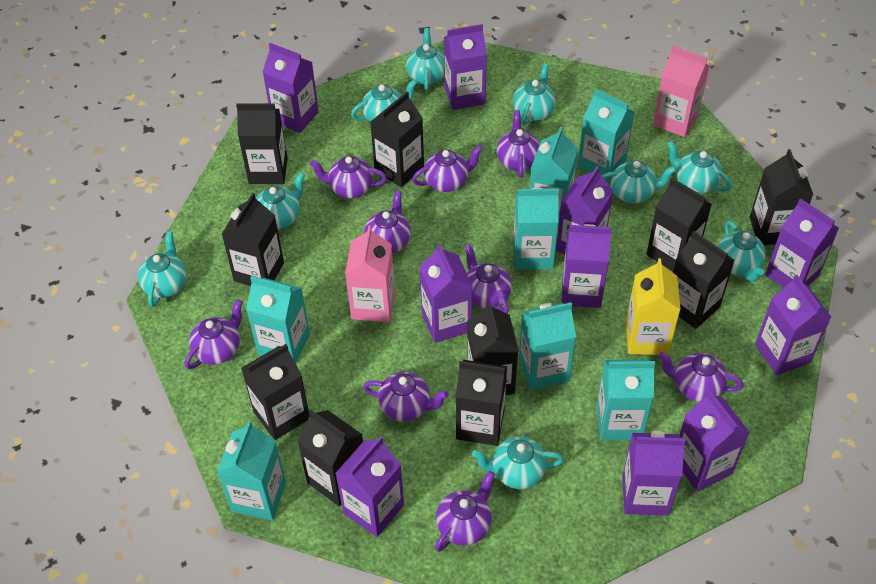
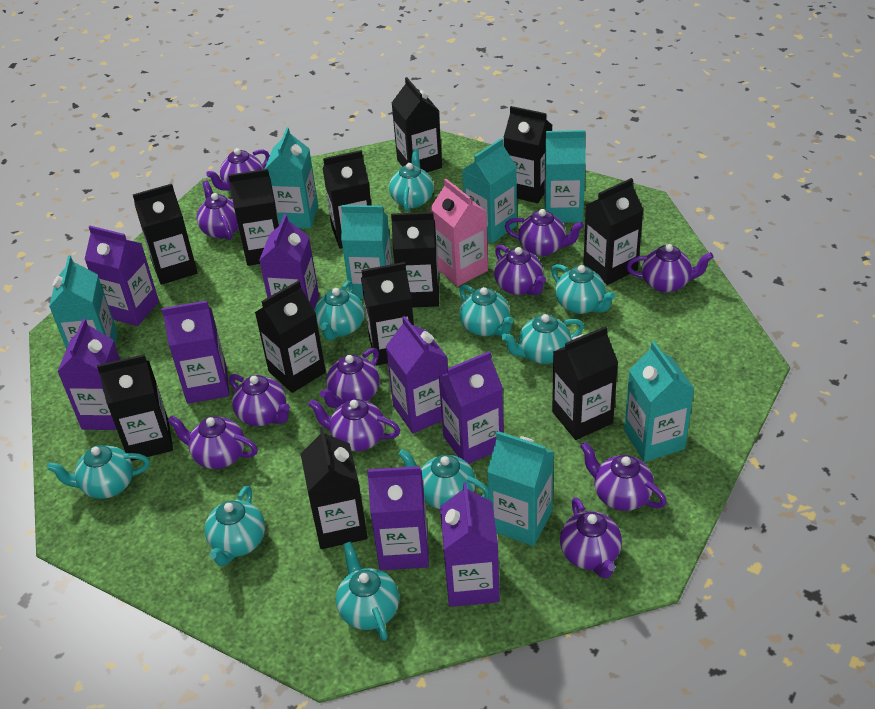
black carton: [221,193,284,286] [236,103,288,184] [241,344,310,440] [297,410,363,507] [370,92,424,187] [456,360,507,446] [467,301,518,395] [646,178,712,271] [673,231,735,329] [750,149,813,245] = 10 -> [97,354,173,461] [133,184,198,285] [228,169,279,266] [255,280,326,393] [301,427,368,549] [323,150,371,249] [361,262,414,365] [391,212,439,308] [392,77,442,172] [503,106,552,203] [552,326,618,440] [583,178,643,285] = 12
pink carton: [345,225,395,322] [653,46,710,137] = 2 -> [430,179,488,287] = 1
purple carton: [263,43,319,133] [335,436,404,537] [419,243,473,343] [444,24,487,110] [556,166,613,254] [562,224,612,308] [622,431,685,516] [679,390,750,492] [755,275,831,375] [765,198,839,288] = 10 -> [57,319,120,430] [84,226,159,326] [162,301,229,404] [259,214,319,309] [367,466,429,570] [385,316,448,433] [439,351,503,464] [440,482,500,607] = 8
purple teapot: [185,299,243,369] [310,156,387,198] [363,372,449,422] [364,190,411,254] [412,145,483,192] [435,471,495,552] [465,244,512,314] [497,110,540,178] [659,352,744,402] = 9 -> [168,415,258,469] [197,181,239,240] [206,148,270,191] [229,374,290,426] [308,399,400,451] [320,348,379,408] [494,245,546,295] [505,209,584,256] [560,497,622,579] [580,442,667,511] [626,244,713,293] = 11
yellow carton: [626,258,681,355] = 1 -> none = 0

